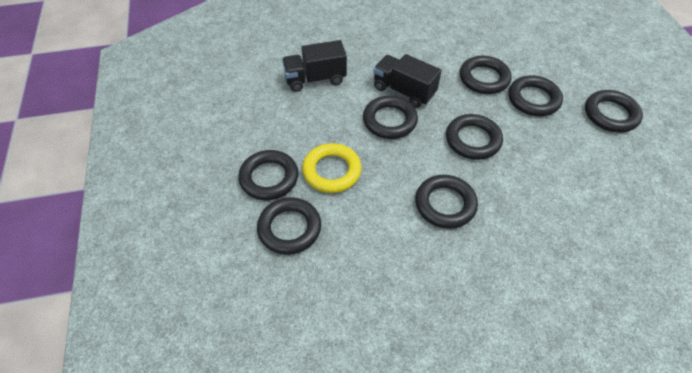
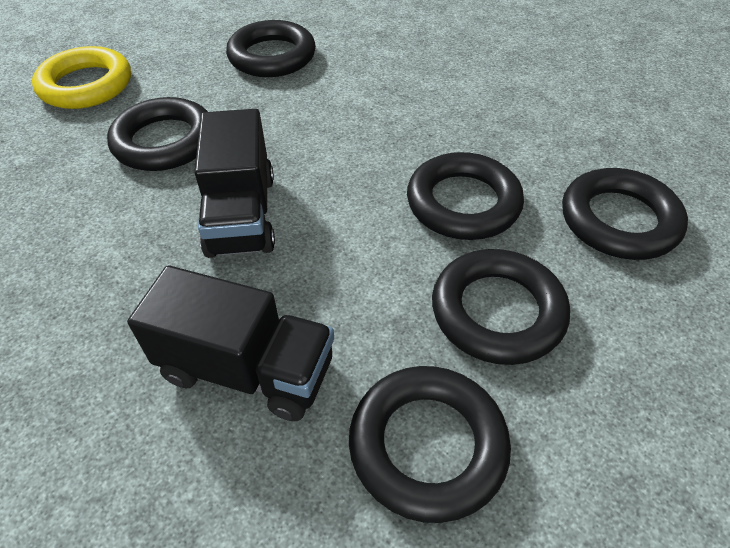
black ring: [238,150,299,200] [257,197,321,255] [363,96,418,139] [415,175,478,229] [446,114,503,160] [460,56,512,94] [508,75,563,116] [585,90,643,133] = 8 -> [107,97,208,171] [226,20,316,77] [349,366,511,523] [407,152,524,240] [432,249,570,365] [562,168,688,260] = 6

